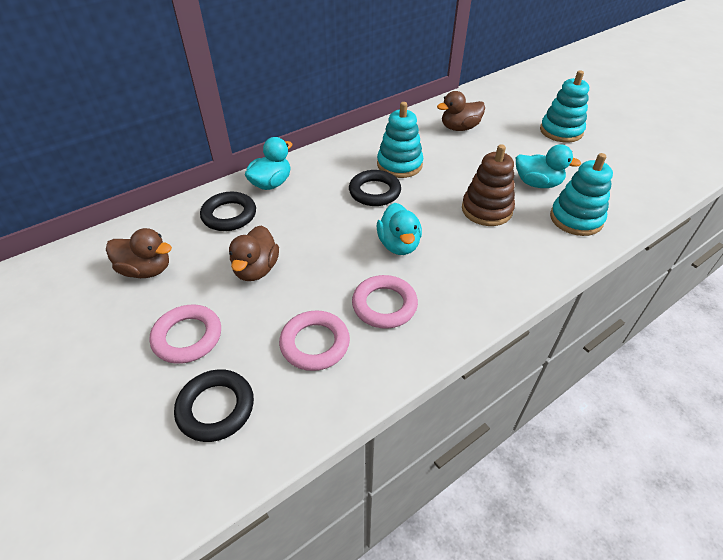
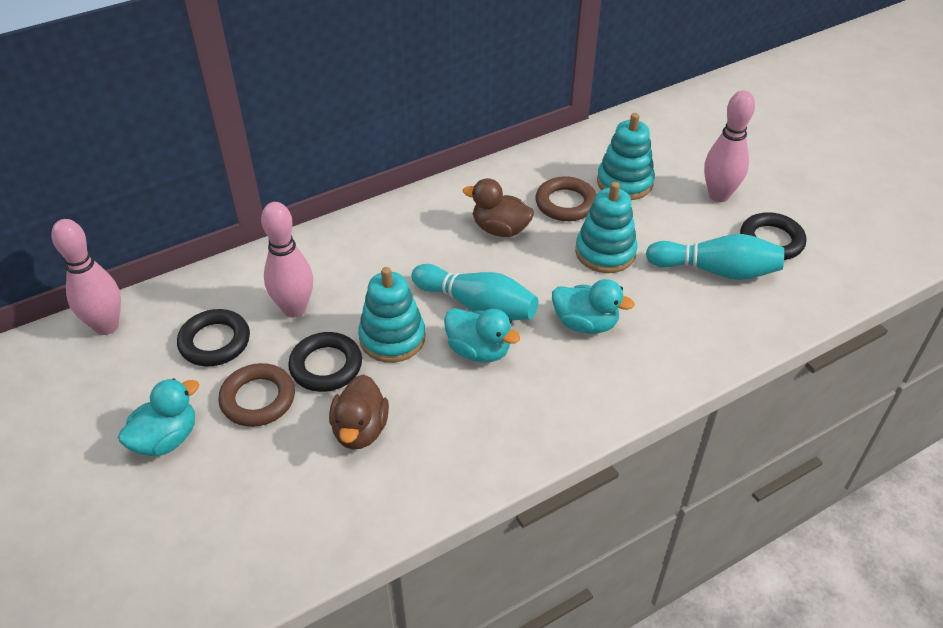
brown duck: [106,228,172,278] [229,225,279,281] [437,91,485,131] = 3 -> [329,374,389,450] [463,178,534,237] = 2
brown ring: none = 0 -> [218,363,295,427] [536,176,597,221] = 2
brown stacking toy: [462,144,515,226] = 1 -> none = 0
pink bowling pin: none = 0 -> [51,219,121,335] [261,202,313,317] [704,90,755,202] = 3
pink ring: [150,305,221,364] [279,310,350,371] [352,275,418,329] = 3 -> none = 0
turquoise bowling pin: none = 0 -> [411,264,538,321] [646,234,784,280] = 2

